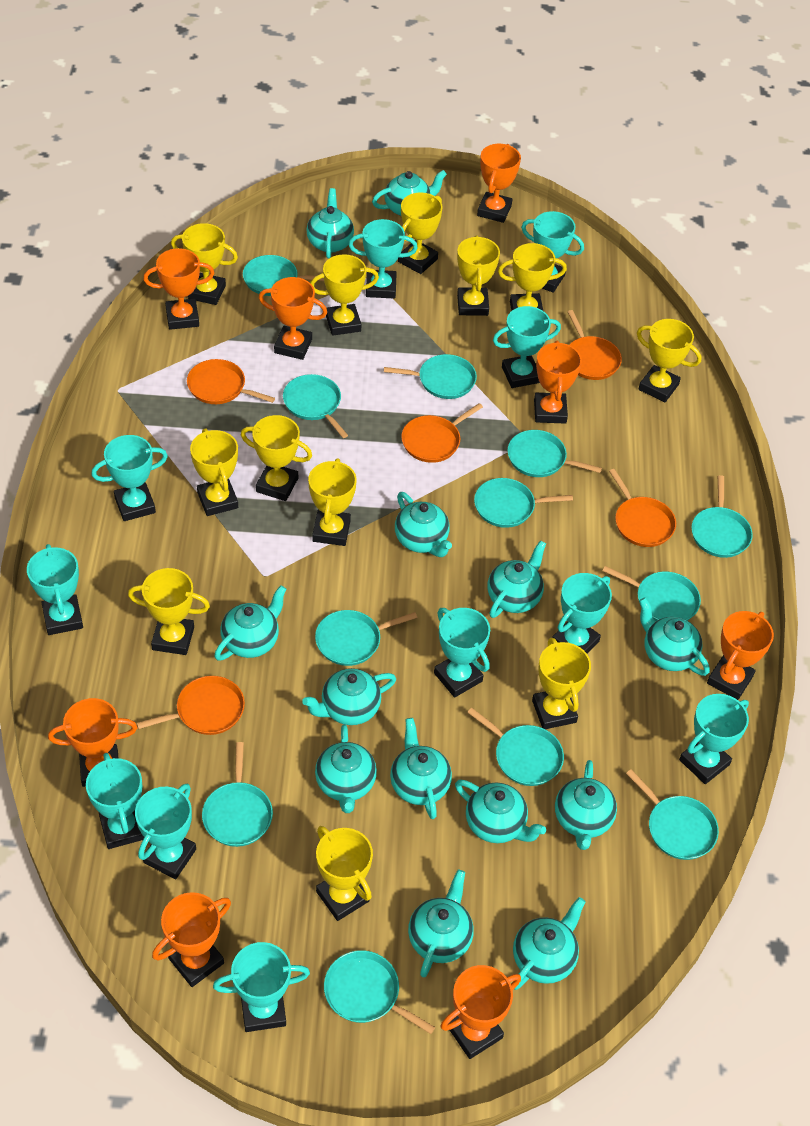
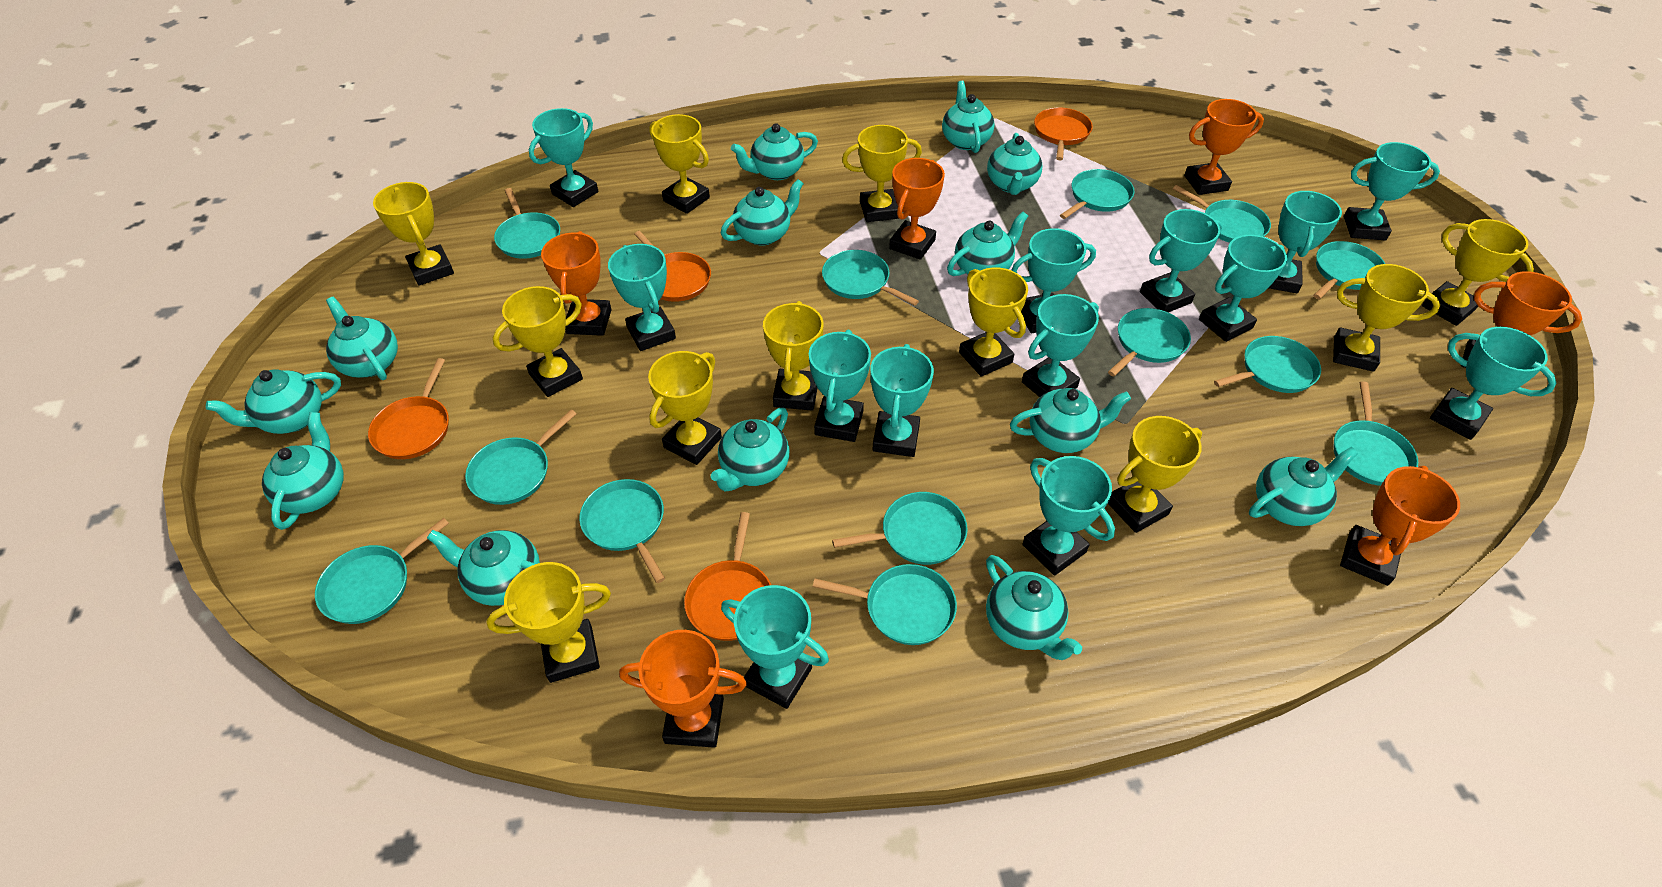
orange pan: [136,676,245,735] [187,359,275,404] [401,403,483,463] [568,310,622,380] [609,469,676,547] = 5 -> [368,358,449,459] [634,231,711,302] [684,512,771,641] [1034,107,1093,160] = 4
orange trophy: [48,698,137,787] [143,248,215,330] [152,892,231,987] [259,277,327,360] [440,965,521,1059] [477,144,521,223] [534,341,582,424] [707,611,774,700] = 8 -> [541,231,612,336] [619,630,747,748] [889,158,945,260] [1184,99,1264,195] [1340,466,1460,586] [1461,271,1582,368] = 6
turquoise pan: [202,742,273,847] [243,255,324,296] [283,374,348,438] [315,610,417,666] [324,950,435,1034] [384,354,477,399] [467,707,564,786] [474,478,573,528] [507,430,602,477] [603,566,701,621] [626,769,719,860] [691,475,753,558] = 12 -> [315,518,449,624] [465,409,577,505] [494,188,560,259] [579,479,665,583] [813,564,957,645] [822,250,919,306] [832,492,968,565] [1060,169,1135,219] [1108,308,1191,376] [1173,185,1271,243] [1214,336,1321,393] [1313,241,1385,299] [1333,381,1418,486] = 13
turquoise trophy: [27,544,83,635] [86,753,144,849] [91,435,168,521] [135,784,196,879] [213,942,310,1032] [348,219,418,299] [434,608,490,698] [493,306,561,388] [521,211,584,293] [552,573,612,653] [679,694,749,784] = 11 -> [529,108,598,207] [608,244,676,351] [721,585,829,709] [809,330,871,442] [870,344,934,457] [1012,228,1096,333] [1022,294,1099,397] [1022,456,1115,576] [1140,209,1222,312] [1199,235,1287,342] [1269,191,1342,293] [1344,142,1440,240] [1430,327,1557,440] = 13
yellow trophy: [128,568,210,655] [171,223,238,305] [190,428,238,516] [241,415,312,501] [308,458,357,546] [310,254,379,336] [316,826,373,921] [398,192,443,274] [457,235,500,316] [498,243,567,311] [532,638,591,729] [637,319,702,402] = 12 -> [373,182,454,286] [486,562,611,683] [493,286,583,397] [648,351,722,465] [649,114,710,214] [763,301,823,411] [842,125,922,222] [959,267,1028,377] [1108,416,1202,533] [1333,264,1440,372] [1422,219,1534,326] = 11

